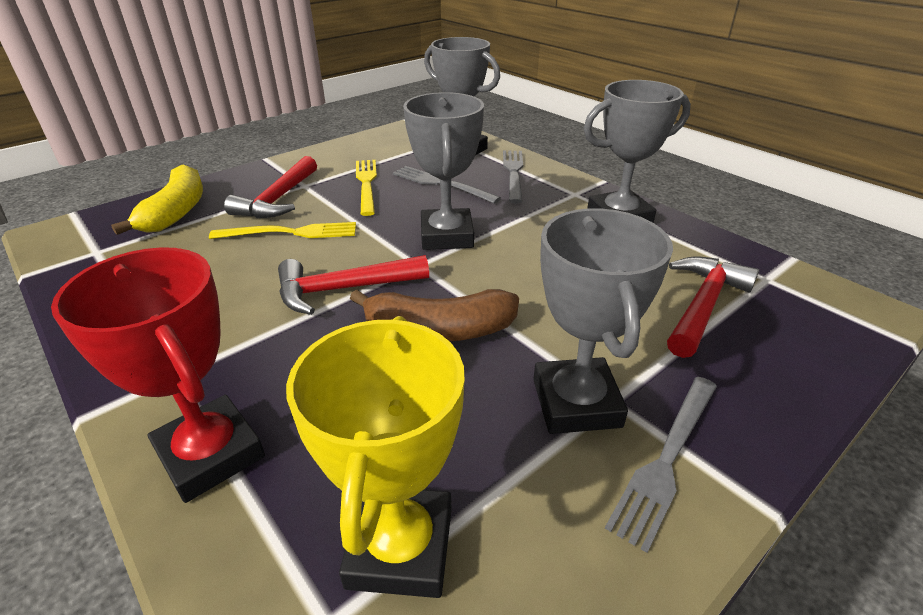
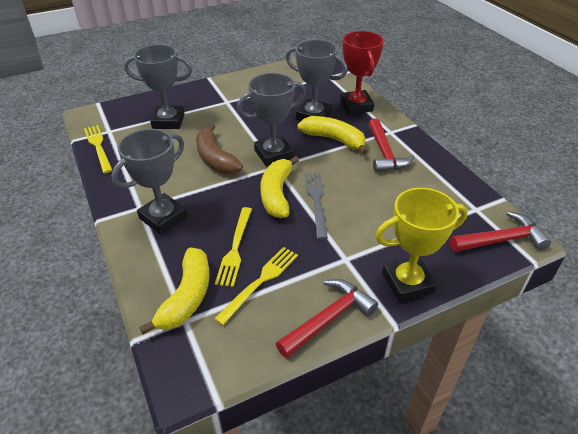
grey fork: [393,166,501,204] [503,151,523,203] [605,377,717,553] = 3 -> [305,173,328,239] = 1
yellow banana: [111,165,203,235] = 1 -> [139,248,209,334] [261,156,299,218] [297,116,368,155] = 3
yellow fork: [209,222,356,239] [356,160,377,216] = 2 -> [84,125,113,173] [214,247,298,325] [215,207,252,287] = 3

